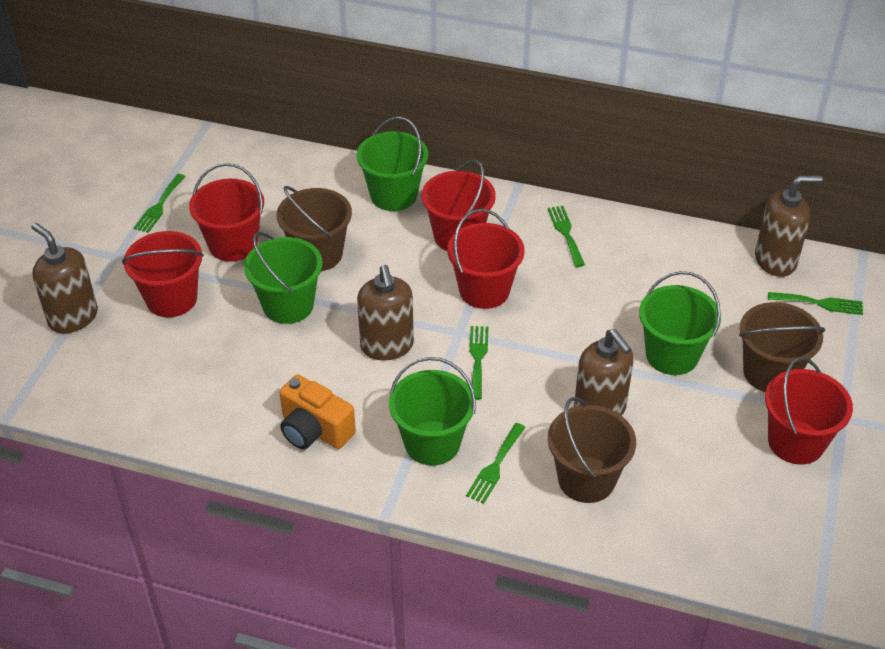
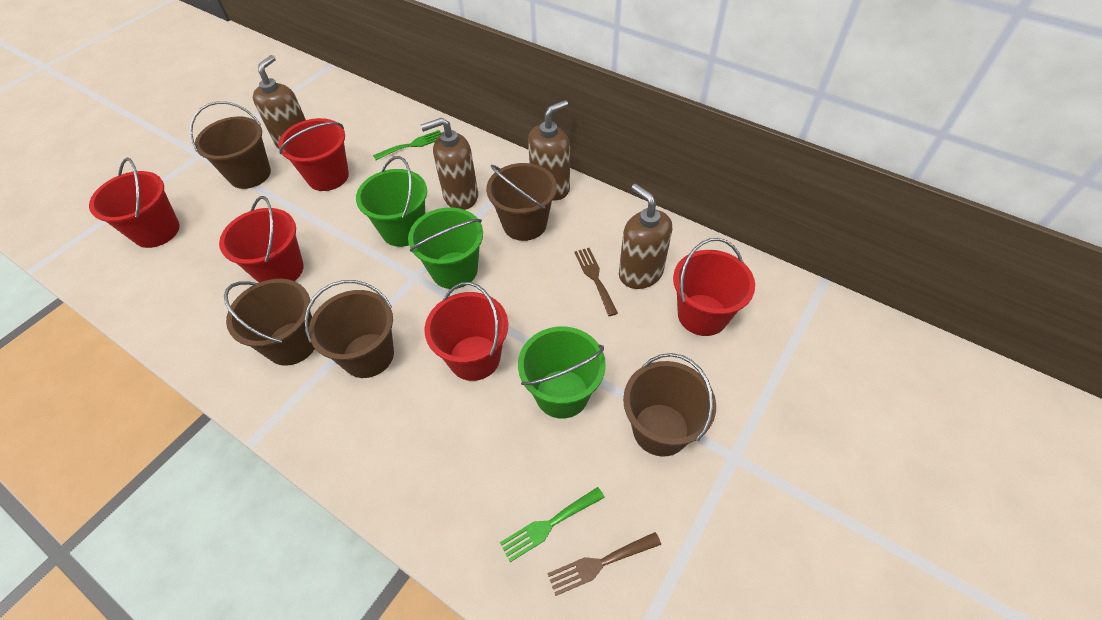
brown bucket: [276,186,352,271] [548,397,636,503] [739,302,825,392] = 3 -> [190,101,271,189] [224,279,315,366] [305,280,394,378] [486,163,557,241] [623,353,716,456] = 5
brown fork: none = 0 -> [547,532,661,596] [574,248,618,316] = 2
green bucket: [244,232,323,324] [357,116,428,211] [389,357,476,465] [639,271,721,375] = 4 -> [356,156,427,247] [408,207,483,289] [518,326,606,419] = 3
green fork: [134,174,186,233] [466,423,526,504] [469,326,489,400] [548,206,585,267] [768,292,863,315] = 5 -> [373,130,441,160] [500,487,605,562] = 2
orange camera: [279,375,356,449] = 1 -> none = 0

